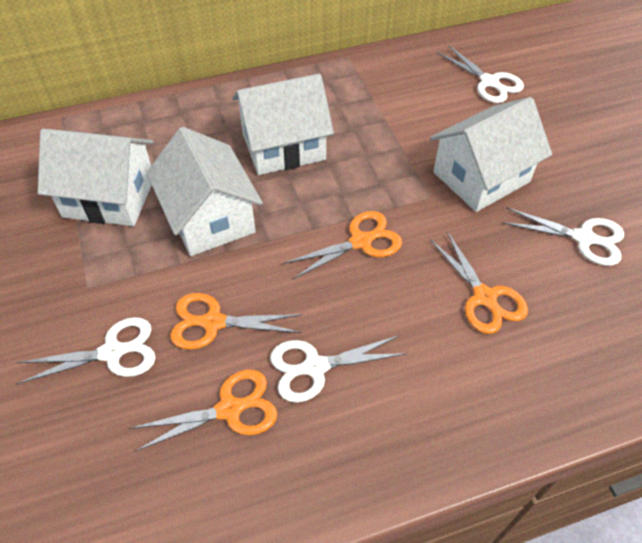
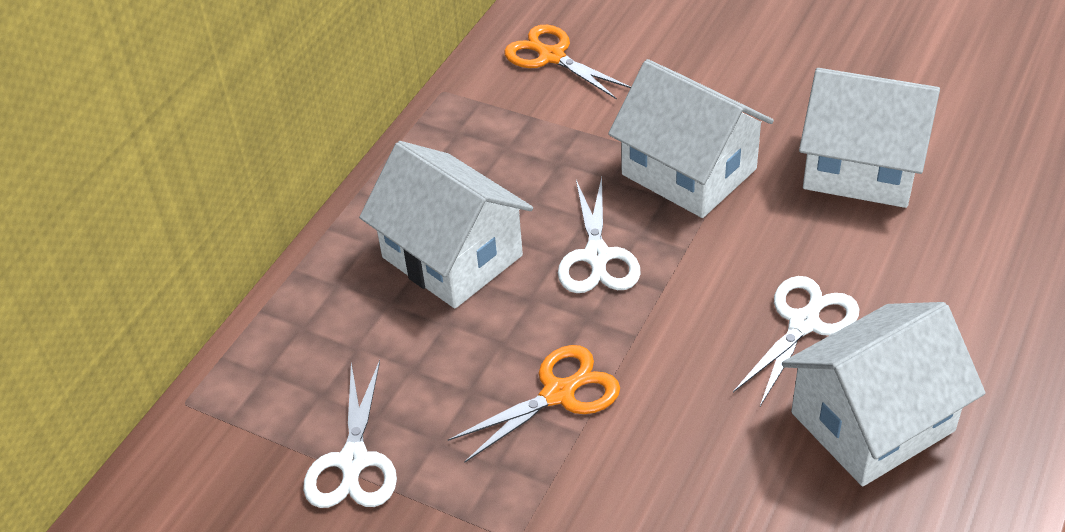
orange scissors: [130,370,277,452] [170,293,303,350] [284,211,402,279] [430,231,528,334] = 4 -> [448,345,620,463] [504,25,631,99] = 2
white scissors: [16,317,156,384] [270,335,407,403] [437,45,524,103] [502,208,624,266] = 4 -> [303,360,397,508] [558,177,640,293] [733,276,859,406] = 3

